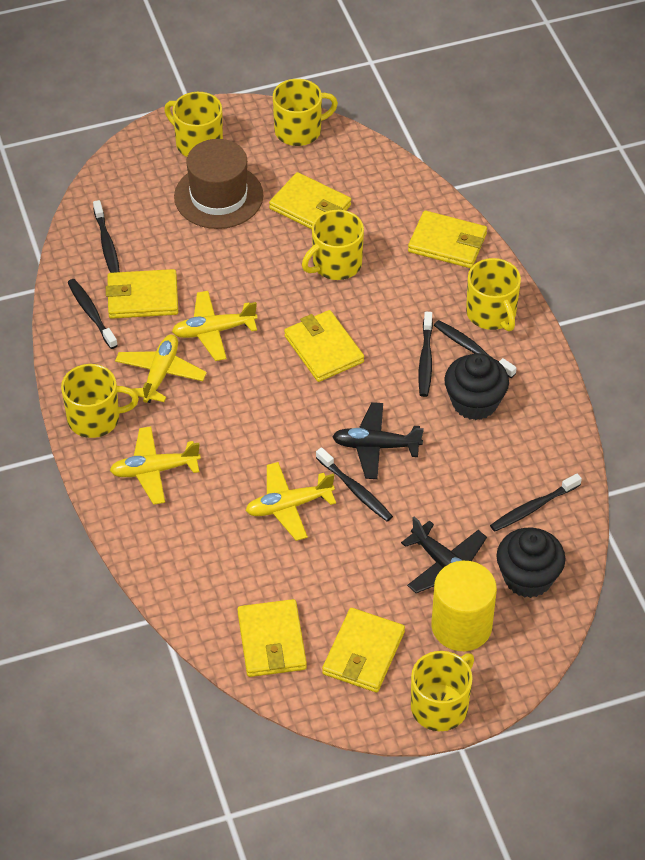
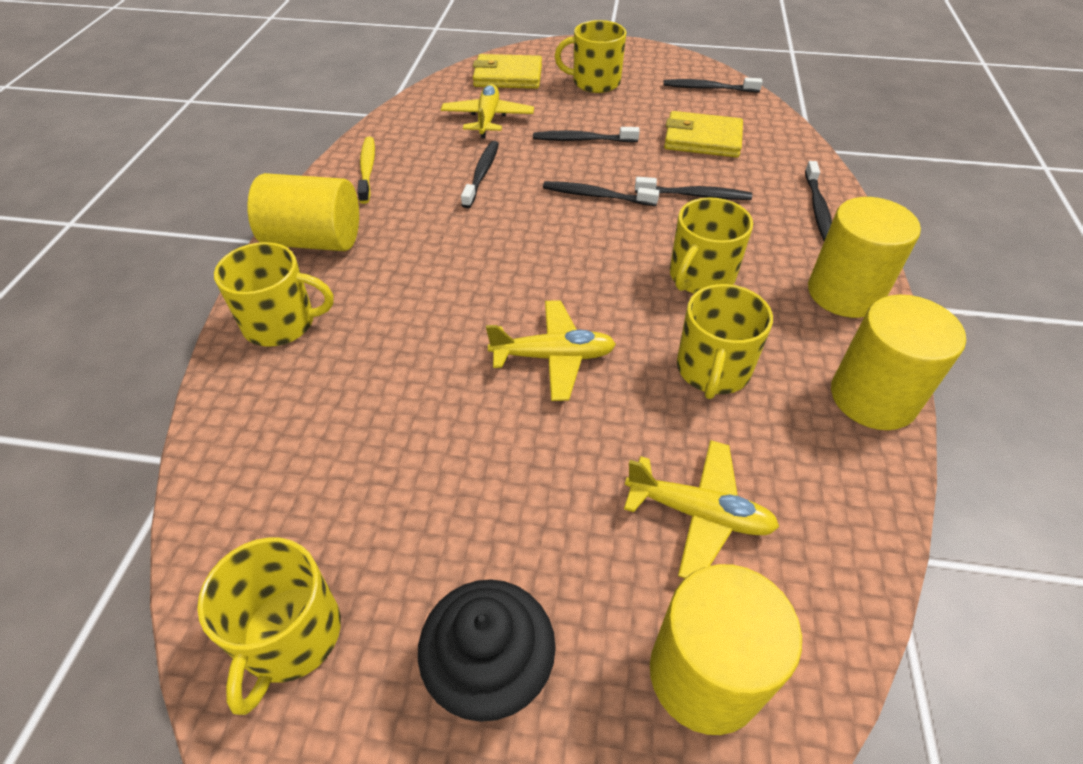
black cupcake: [444,353,509,420] [496,527,566,598] = 2 -> [418,579,556,722] = 1
black plane: [332,402,424,479] [401,516,487,593] = 2 -> none = 0
brown hat: [174,139,263,229] = 1 -> none = 0
yellow cylinder: [432,561,497,651] = 1 -> [247,173,359,251] [650,564,802,735] [808,197,921,318] [831,294,966,430] = 4
yellow mug: [61,364,139,438] [164,92,223,157] [273,79,338,146] [302,210,364,280] [411,651,474,731] [466,258,521,332] = 6 -> [197,537,341,715] [214,242,334,347] [555,20,626,93] [670,197,753,294] [677,284,773,399] = 5
yellow plane: [110,426,201,505] [115,335,207,403] [172,291,257,361] [246,462,336,541] = 4 -> [441,84,534,139] [486,300,616,401] [624,440,779,578] = 3
yellow toothbrush: none = 0 -> [357,137,375,204] = 1
yellow wallet: [106,269,178,319] [237,599,307,677] [269,172,351,229] [284,310,364,382] [322,608,405,692] [408,210,487,268] = 6 -> [473,54,542,89] [664,111,743,158] = 2

